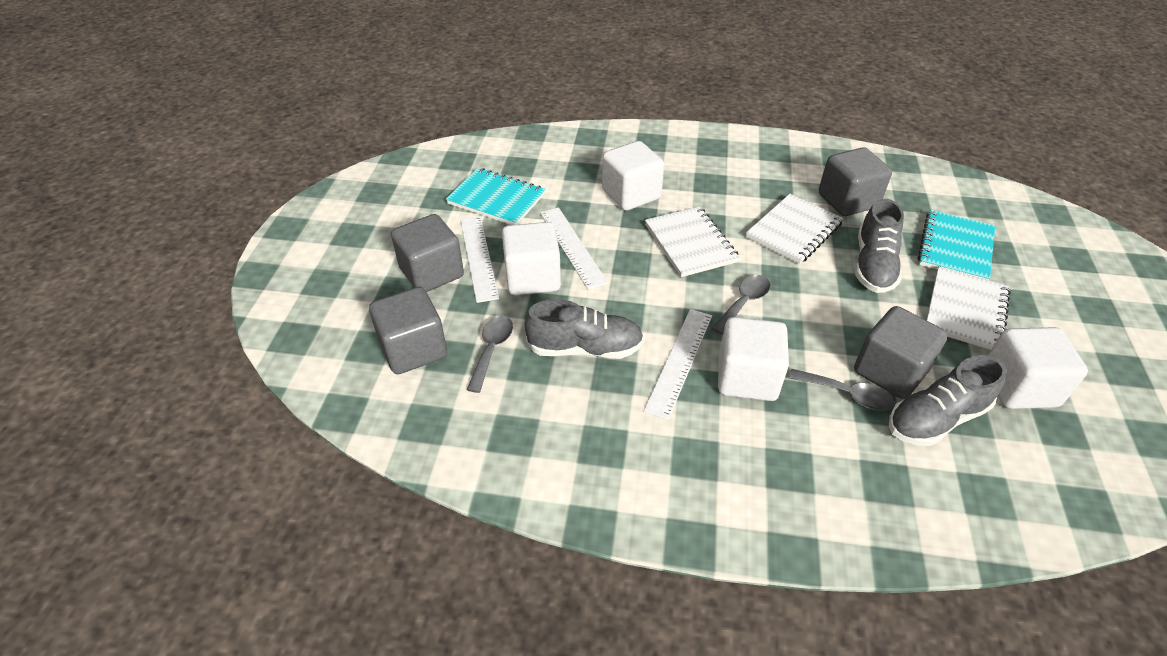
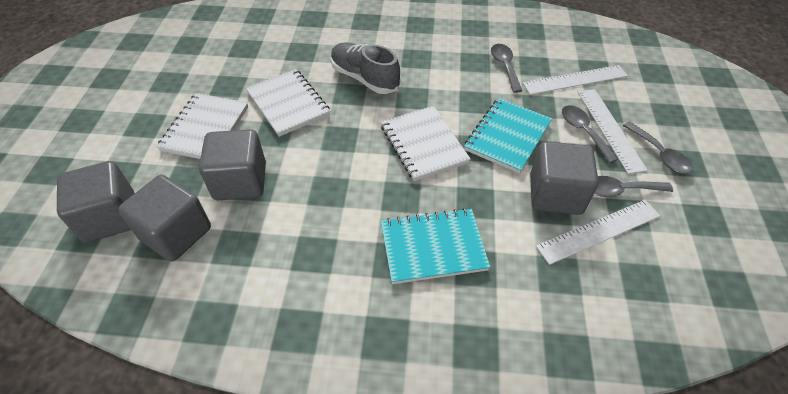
grey shoe: [525,299,644,359] [855,199,904,293] [889,355,1007,446] = 3 -> [331,42,400,94] = 1
grey spoon: [467,316,513,393] [712,275,771,334] [789,369,895,411] = 3 -> [491,44,522,93] [562,105,618,163] [594,176,673,197] [623,122,693,174] = 4
white cube: [502,222,561,295] [602,141,664,211] [718,317,789,401] [988,327,1088,409] = 4 -> none = 0

